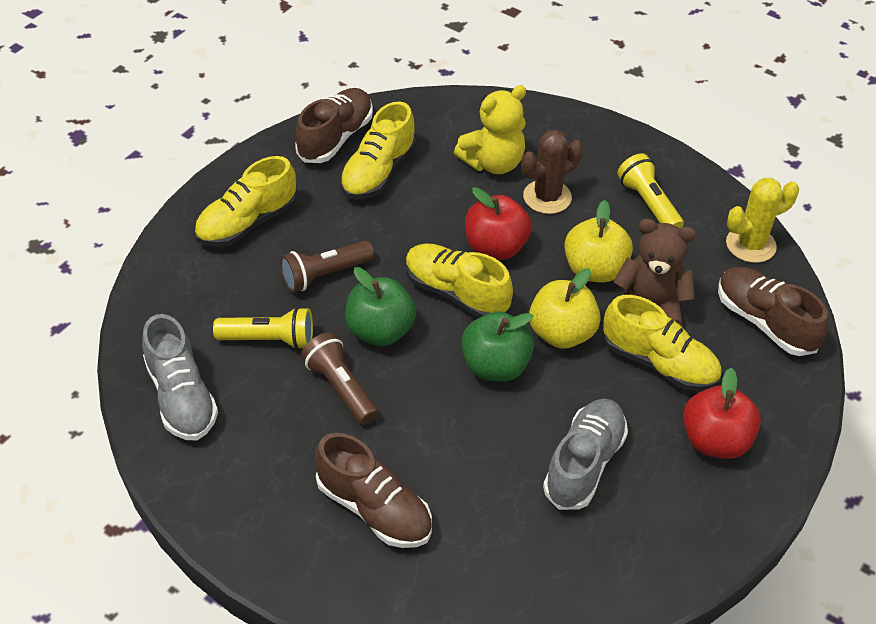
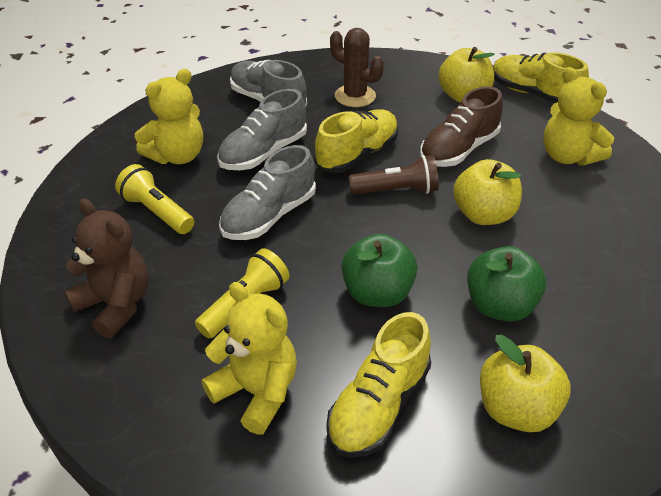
brown flashlight: [280,240,374,292] [301,332,379,425] = 2 -> [349,155,439,195] = 1
brown shoe: [295,88,373,163] [315,433,432,548] [718,267,828,356] = 3 -> [420,86,503,167] = 1
grey shoe: [142,314,218,440] [543,399,628,510] = 2 -> [217,89,307,170] [219,145,316,240] [230,60,307,107] = 3
red apple: [465,187,532,260] [683,368,761,459] = 2 -> none = 0
yellow apple: [529,268,601,349] [564,200,633,283] = 2 -> [438,47,495,103] [453,159,522,225] [480,335,571,432] = 3
yellow cactus: [726,178,799,263] = 1 -> none = 0
yellow shoe: [194,156,297,247] [340,101,416,199] [406,243,513,318] [603,295,722,391] = 4 -> [314,109,398,173] [326,312,431,458] [493,52,589,103] = 3
yellow teddy bear: [454,85,526,174] = 1 -> [135,69,203,164] [202,282,297,435] [543,67,614,166] = 3

